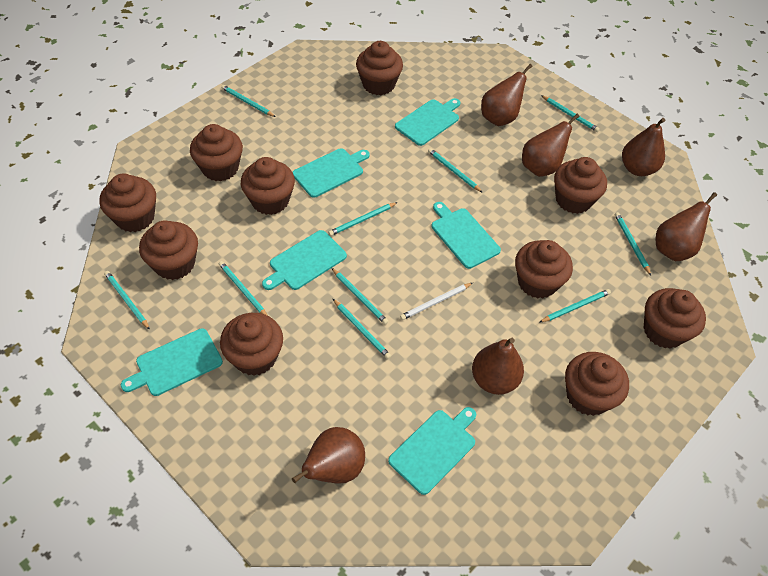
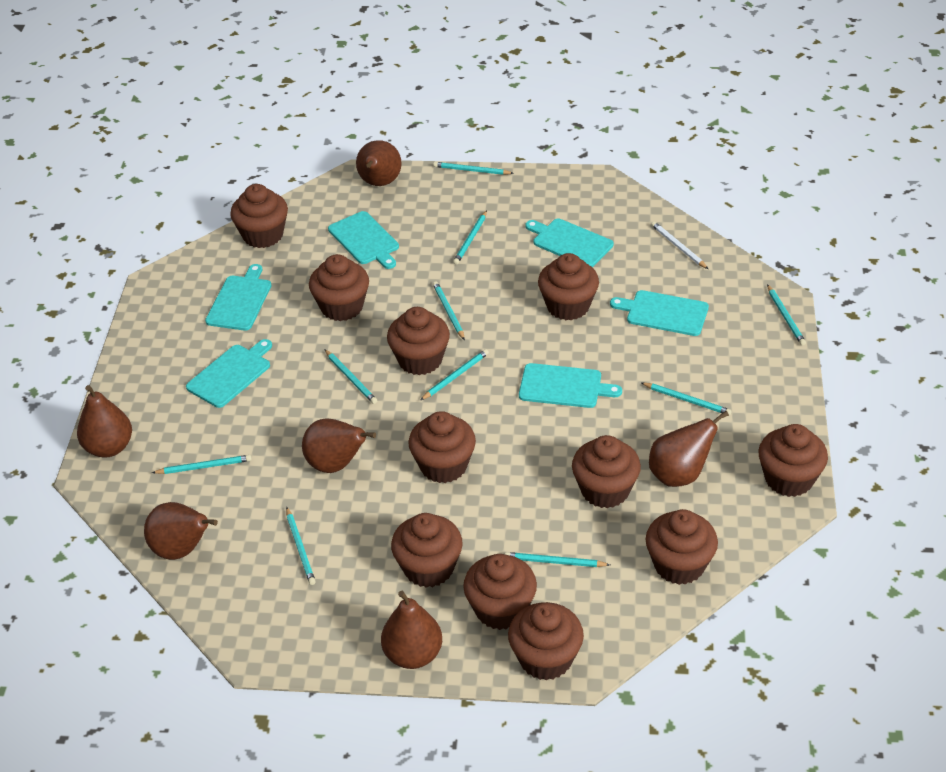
brown cupcake: [99,174,156,232] [139,220,198,280] [190,124,243,182] [220,313,283,376] [241,157,295,215] [356,41,403,95] [515,240,573,299] [554,157,607,214] [565,352,629,416] [644,288,706,349] = 10 -> [230,184,288,248] [309,254,369,321] [387,307,450,375] [391,513,463,588] [408,411,476,483] [463,554,537,630] [508,602,584,680] [538,253,599,320] [572,435,641,508] [645,509,718,585] [758,424,828,497] = 11

